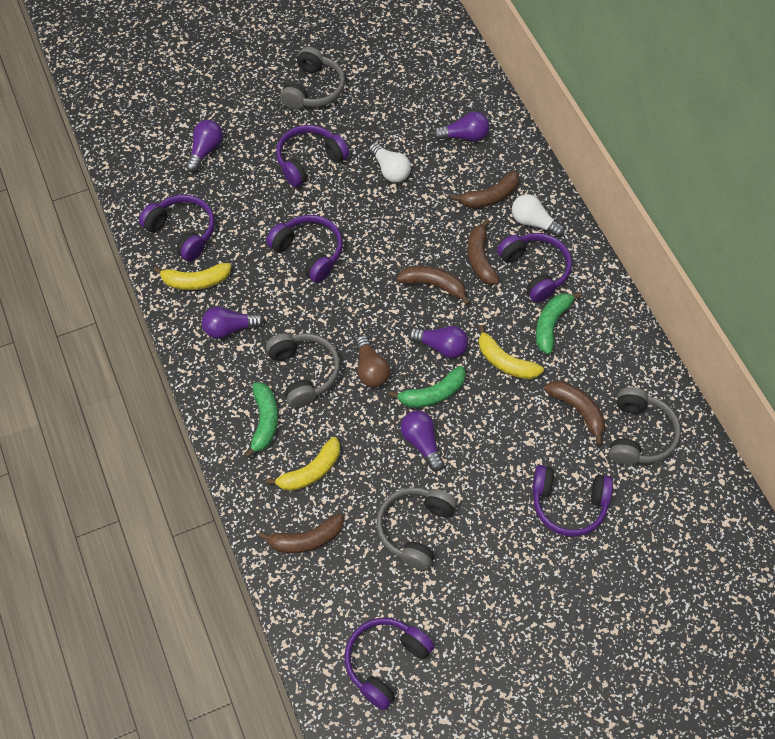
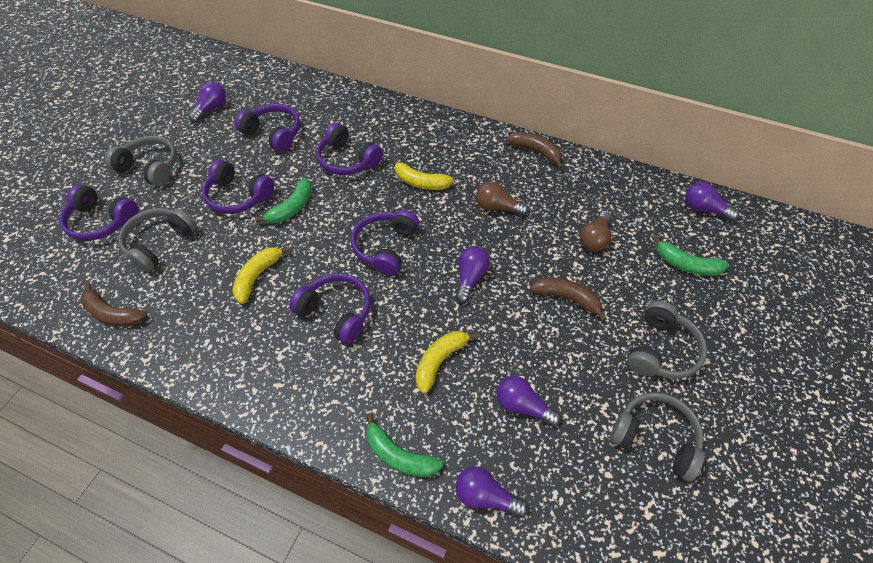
brown banana: [258,513,344,554] [397,266,470,306] [451,170,519,208] [468,218,500,285] [544,381,605,445] = 5 -> [81,283,147,327] [506,132,563,169] [530,277,607,321] = 3
brown light bulb: [355,335,390,387] = 1 -> [476,182,529,216] [580,211,611,252] = 2
white light bulb: [369,143,411,183] [512,194,565,237] = 2 -> none = 0

